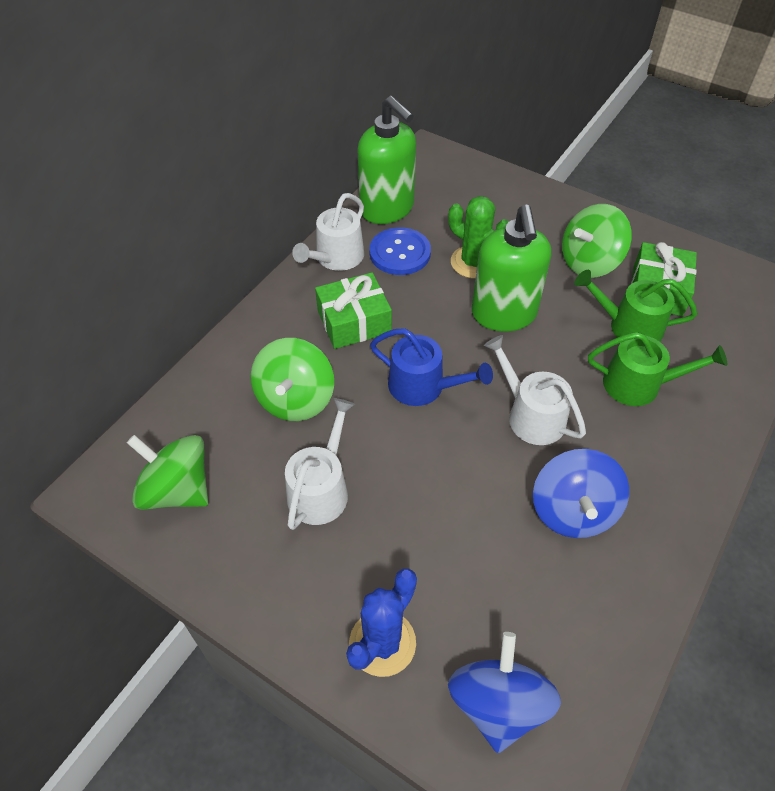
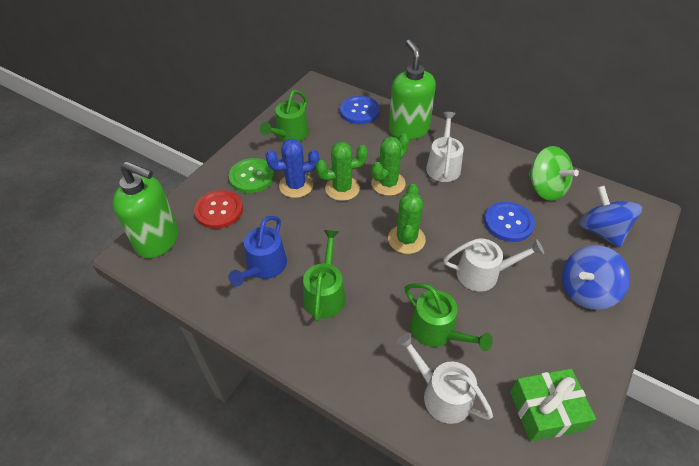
blue button: [370,227,431,275] = 1 -> [340,96,380,124] [484,202,535,242] = 2
green button: none = 0 -> [229,158,274,193] = 1
green cactus: [448,196,509,279] = 1 -> [316,142,368,201] [371,133,409,196] [388,184,426,254] = 3
green gift: [315,272,392,349] [631,242,697,316] = 2 -> [510,369,596,442] = 1
green spinning top: [127,435,208,510] [251,338,334,421] [562,204,632,278] = 3 -> [529,146,579,201] = 1
green watering can: [575,270,697,342] [588,332,727,406] = 2 -> [260,90,309,141] [303,230,345,322] [404,283,493,351] = 3
red button: none = 0 -> [194,190,243,229] = 1

